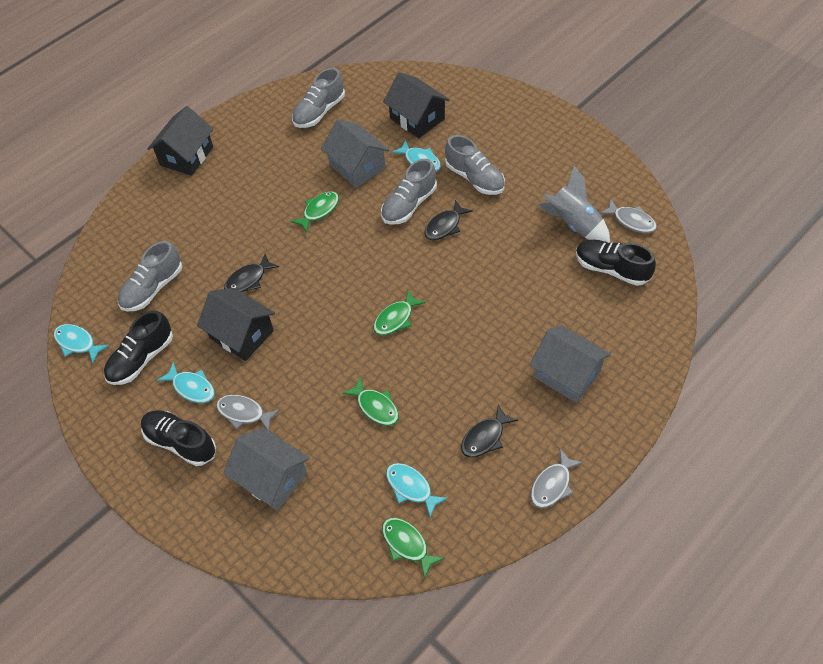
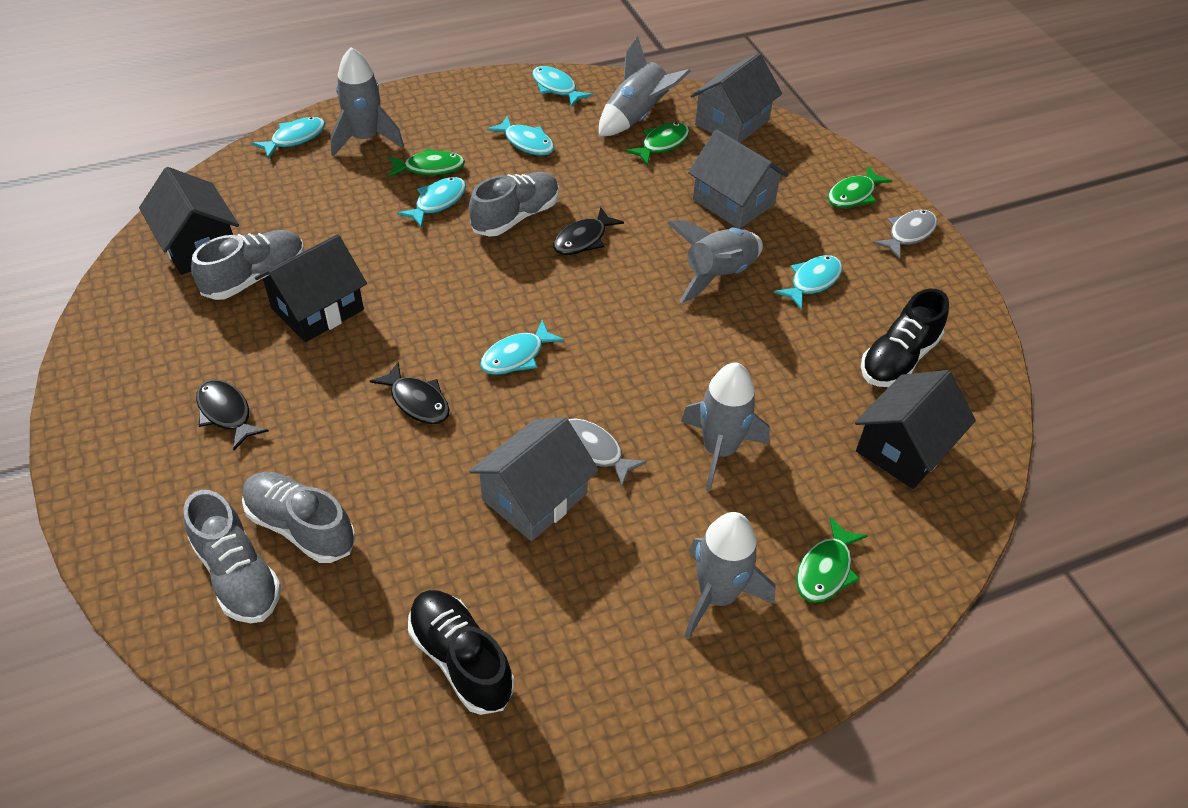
black shoe: [104,310,173,385] [141,410,216,466] [576,240,656,286] = 3 -> [408,590,514,715] [861,289,949,387] = 2
grey fish: [216,395,280,431] [531,449,584,508] [599,199,657,233] = 3 -> [568,418,647,486] [873,210,937,259] = 2
grey rocket: [538,166,610,243] = 1 -> [330,47,404,156] [599,36,691,136] [667,220,763,303] [681,362,770,491] [685,512,775,639] = 5
turquoise fish: [54,324,110,363] [157,362,215,403] [386,463,448,518] [392,140,441,172] = 4 -> [252,117,325,159] [397,177,466,228] [480,320,565,375] [487,116,554,156] [532,66,593,107] [774,255,842,310] = 6

